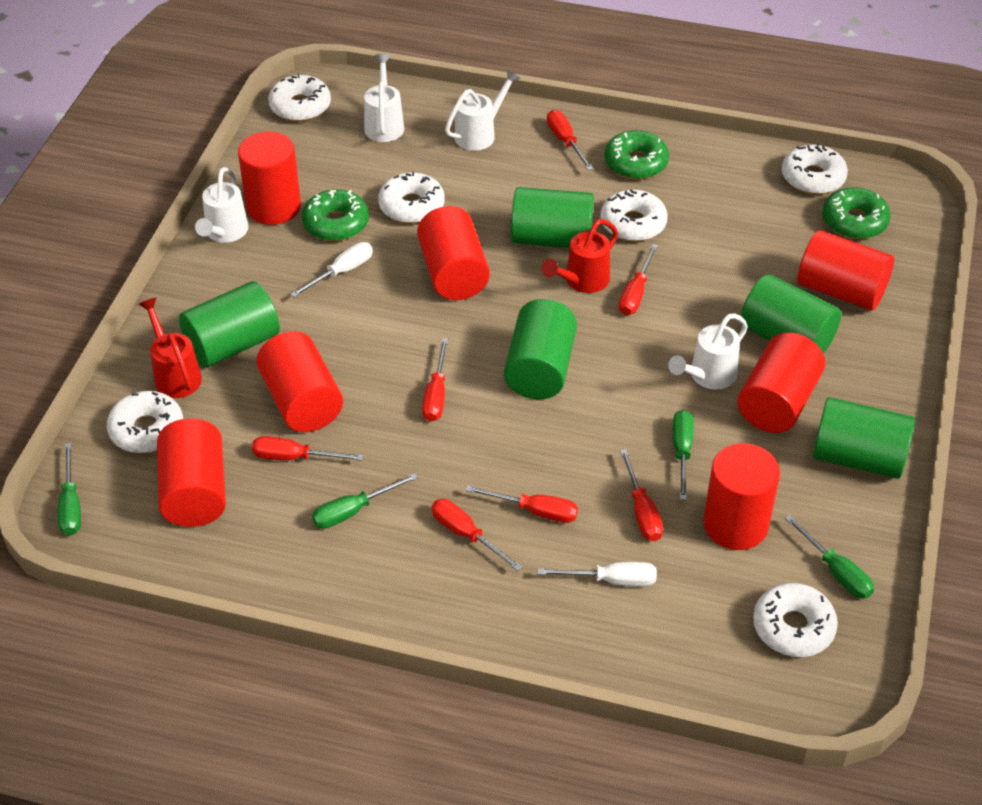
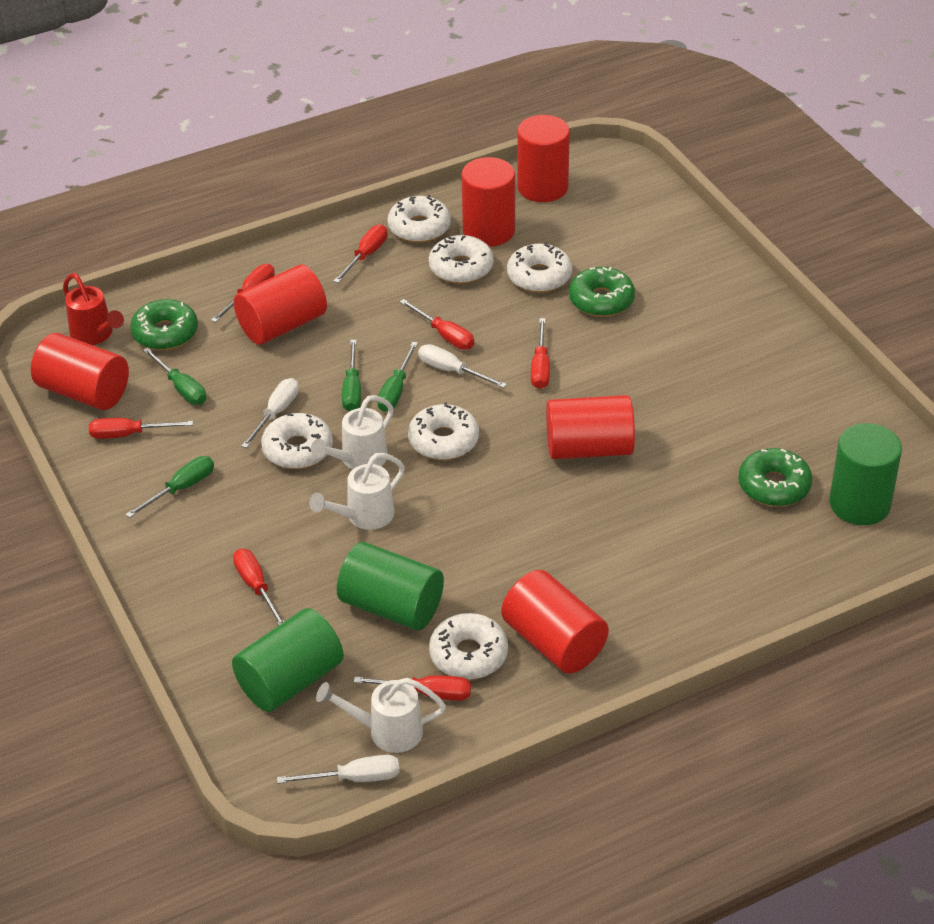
green cylinder: [179,281,280,368] [504,299,577,399] [511,187,594,248] [741,274,842,354] [813,397,915,479] = 5 -> [232,608,344,712] [337,542,444,630] [829,423,902,525] = 3
red cylinder: [157,418,226,527] [238,132,301,225] [256,331,343,432] [417,206,490,300] [703,443,780,550] [737,332,825,433] [797,230,894,310] = 7 -> [31,333,129,410] [234,264,327,345] [461,157,515,247] [501,570,609,674] [517,115,570,202] [546,395,635,459] = 6
red watering can: [138,298,202,398] [542,219,618,293] = 2 -> [63,273,124,345] = 1
white screwdriver: [290,242,373,297] [537,562,657,586] = 2 -> [241,378,299,448] [277,755,400,784] [418,344,507,388] = 3
white watering can: [195,167,248,243] [364,54,404,142] [445,69,521,151] [668,313,748,389] = 4 -> [309,453,405,530] [311,395,394,470] [316,678,446,753] = 3

